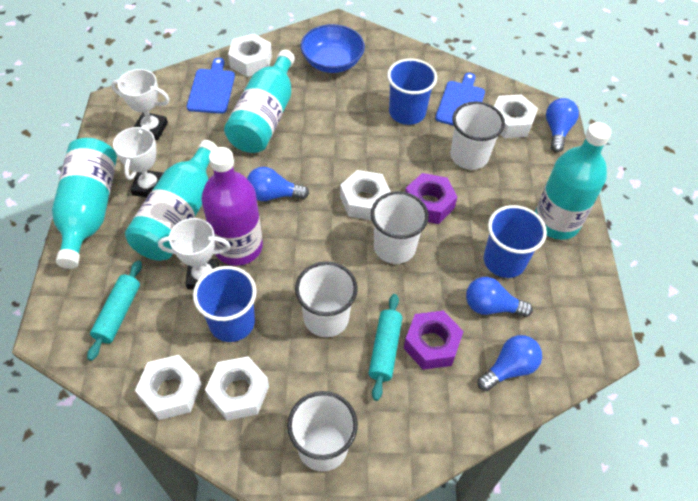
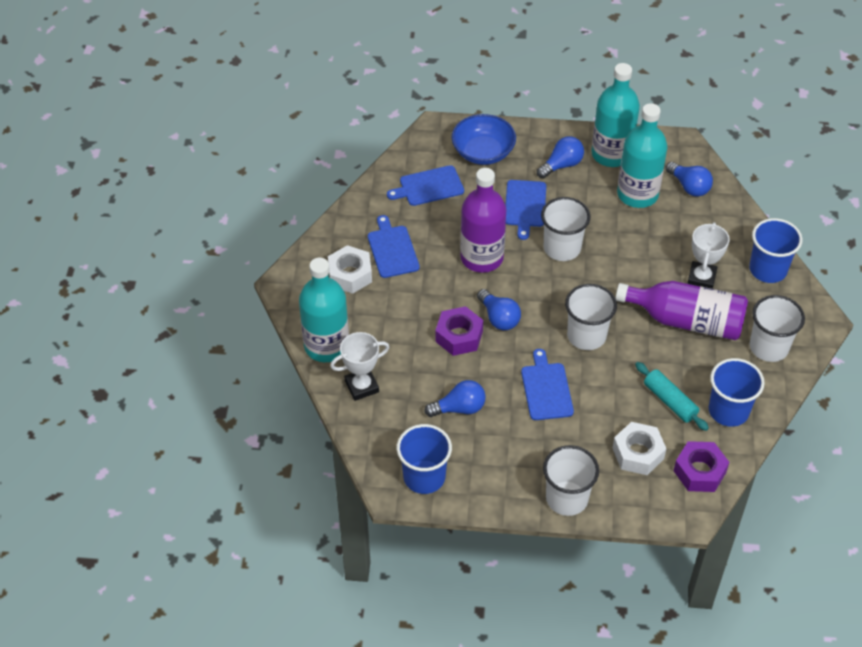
blue cutting board: [187,58,235,114] [435,73,485,126] = 2 -> [368,215,420,278] [387,165,464,206] [506,180,546,240] [521,349,574,420] = 4
purple bottle: [201,147,263,266] = 1 -> [460,168,507,273] [615,281,748,340] = 2
turquoise bottle: [52,138,117,269] [125,140,218,261] [224,50,295,153] [535,122,611,240] = 4 -> [299,258,349,362] [591,63,640,167] [617,103,668,208] = 3
turquoise rolling pin: [87,260,142,361] [369,294,402,401] = 2 -> [635,362,709,431] = 1
white nut: [135,355,201,420] [205,357,269,421] [228,34,272,77] [340,170,391,220] [494,94,538,138] = 5 -> [328,245,372,294] [613,422,666,475] = 2
white trophy: [111,69,170,140] [113,125,163,197] [158,218,231,289] = 3 -> [330,332,390,401] [687,222,730,289] = 2

